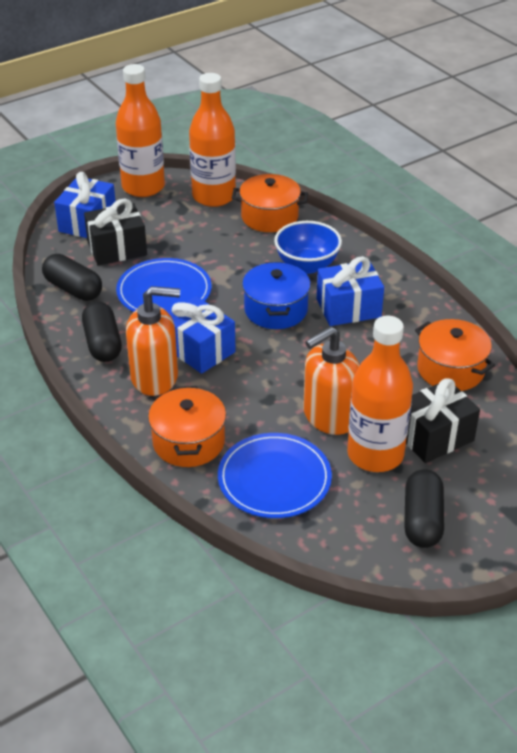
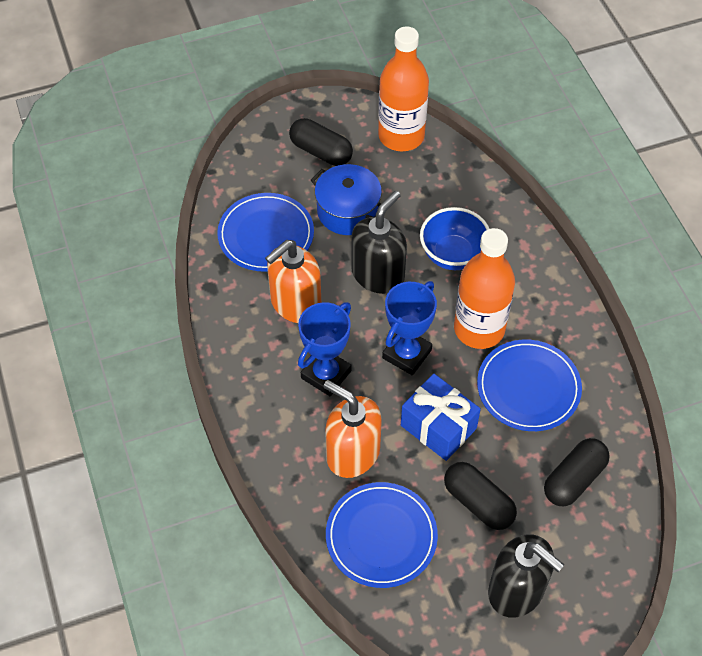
black gift: [84,199,147,265] [406,378,480,463] = 2 -> none = 0
black soap dispenser: none = 0 -> [351,191,407,294] [488,534,564,618] = 2
blue gift: [54,172,115,238] [168,296,236,374] [317,256,384,326] = 3 -> [401,374,481,461] = 1
blue plate: [116,258,212,312] [218,433,332,518] = 2 -> [217,193,314,272] [326,482,438,588] [477,340,582,431] = 3
blue trophy: none = 0 -> [298,302,351,396] [382,281,437,375] = 2
orange bottle: [116,64,165,197] [189,73,236,207] [347,316,413,472] = 3 -> [378,27,429,151] [454,228,515,349] = 2
orange pot: [148,386,226,467] [232,174,308,232] [415,319,495,391] = 3 -> none = 0

